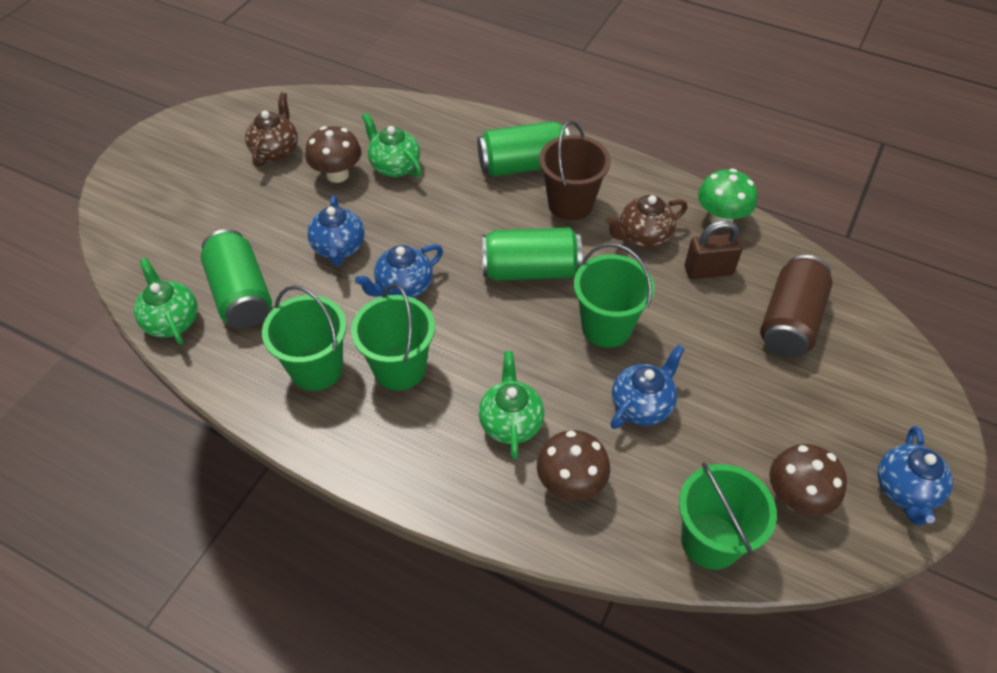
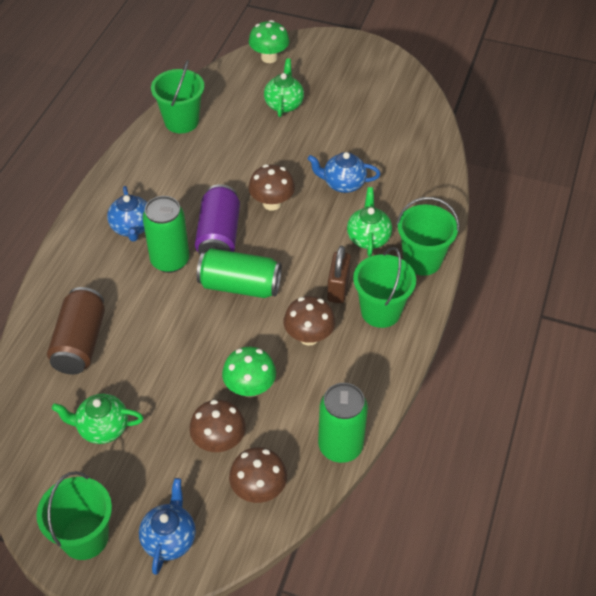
blue teapot: [307,195,365,266] [355,244,443,298] [610,344,685,429] [877,426,953,526] = 4 -> [107,186,147,242] [139,478,196,575] [308,152,381,193] = 3
brown bucket: [539,121,611,220] = 1 -> none = 0
brown mushroom: [305,126,362,183] [537,430,610,501] [769,444,847,516] = 3 -> [189,400,246,452] [229,447,287,503] [248,164,295,211] [284,296,335,345] = 4
brown teapot: [245,93,298,167] [606,195,688,248] = 2 -> none = 0
green mushroom: [698,169,757,223] = 1 -> [222,347,276,397] [249,20,289,63] = 2
purple can: none = 0 -> [195,184,240,255] = 1

